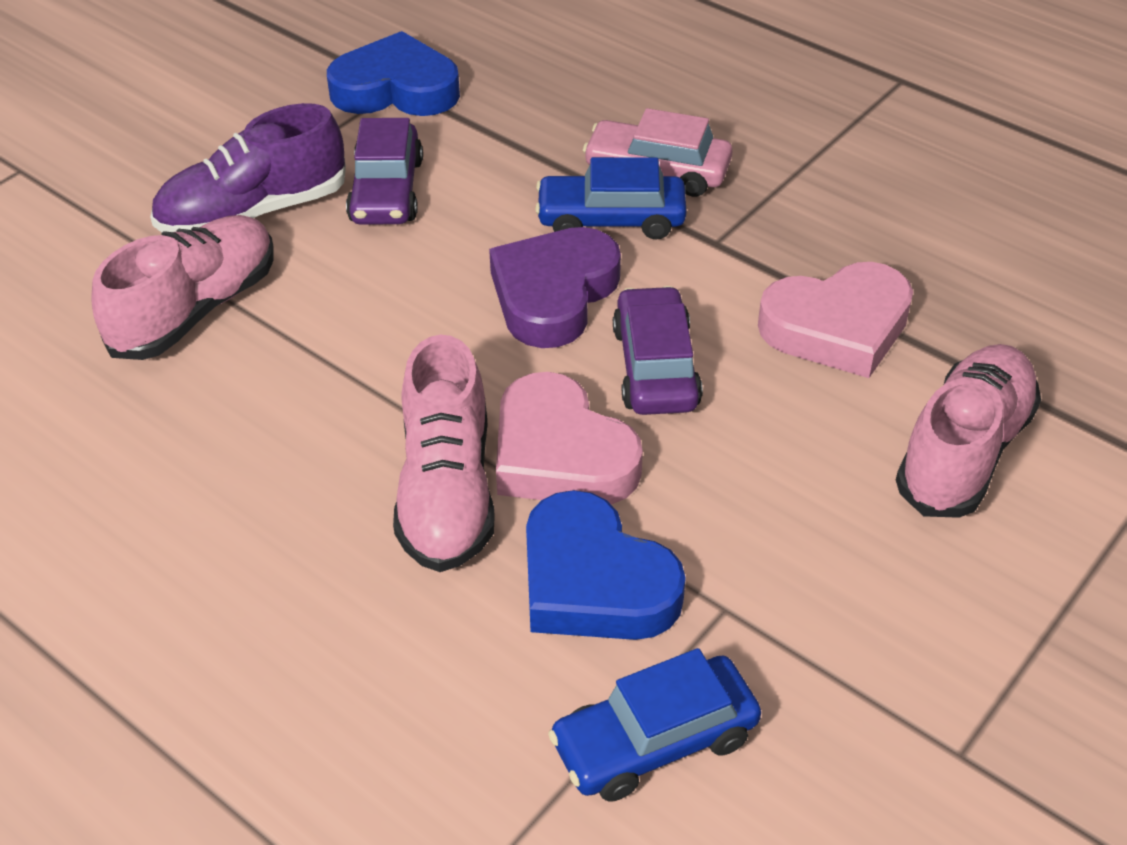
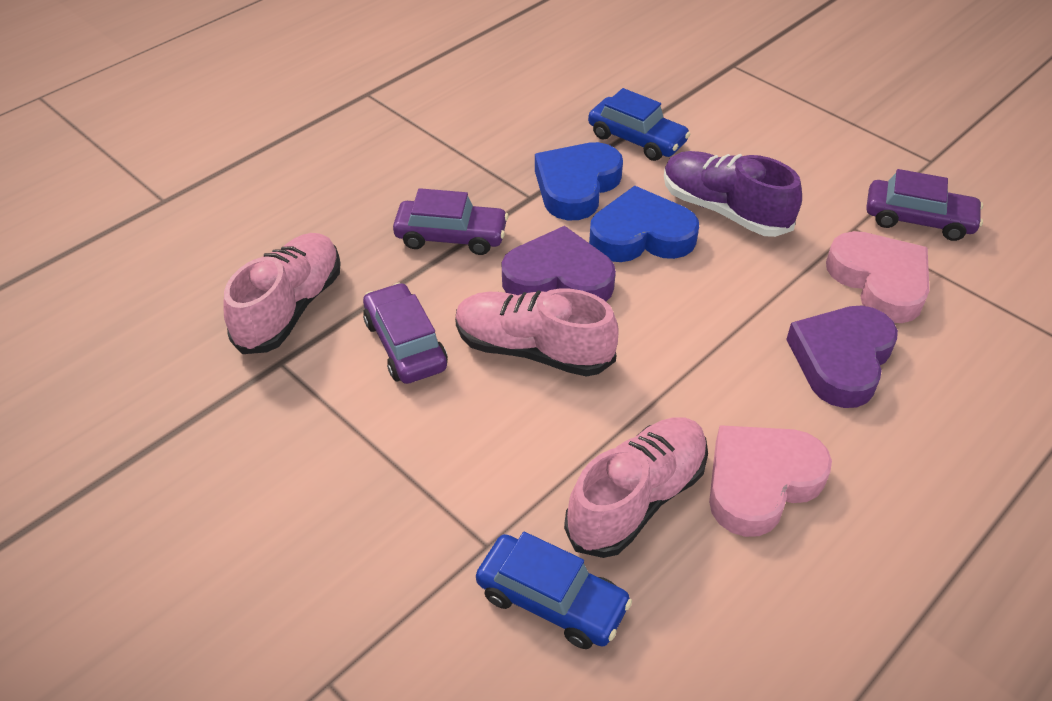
pink car: [583,108,732,197] = 1 -> none = 0
purple car: [346,118,423,225] [613,286,703,415] = 2 -> [363,282,447,384] [393,188,508,255] [866,169,983,241] = 3
purple heart: [489,227,621,348] = 1 -> [502,226,616,301] [786,306,898,408] = 2

